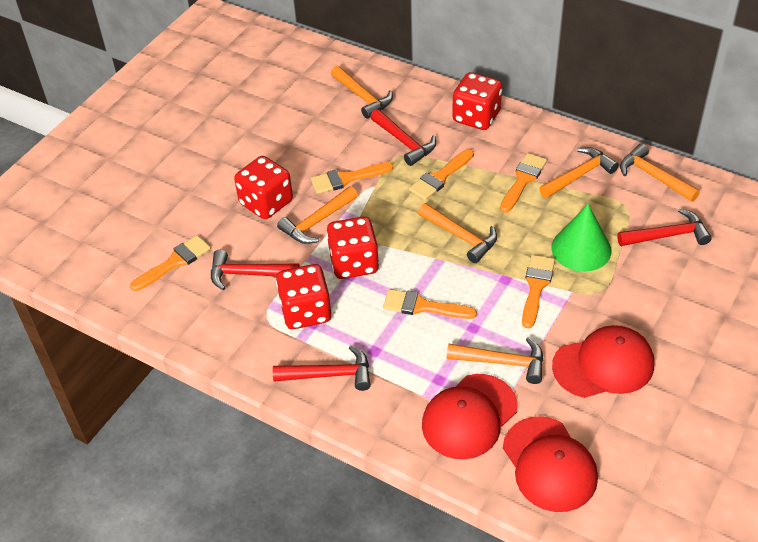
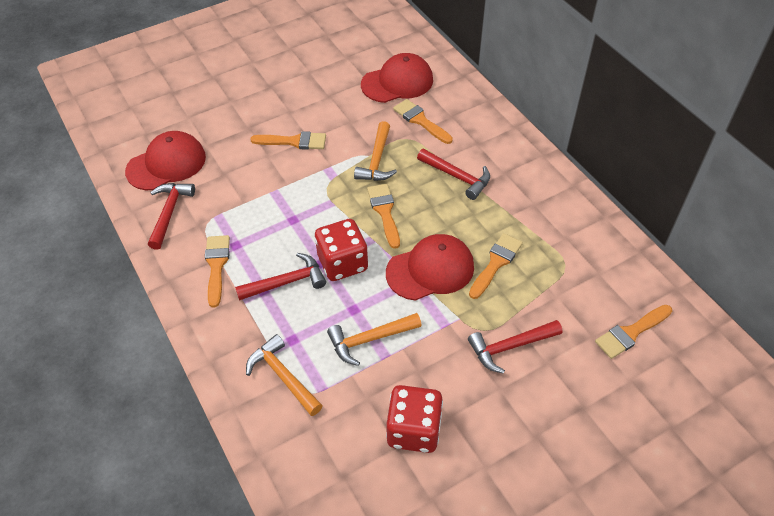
green cone: [552,204,612,272] = 1 -> none = 0
orange hammer: [277,186,358,244] [331,66,393,119] [418,203,497,263] [447,337,543,384] [539,147,619,198] [620,144,700,202] = 6 -> [246,334,323,416] [327,313,422,366] [354,121,397,181] = 3
red dice: [234,156,293,219] [276,264,332,329] [326,217,379,279] [452,72,502,130] = 4 -> [315,219,368,281] [386,385,443,453] = 2

